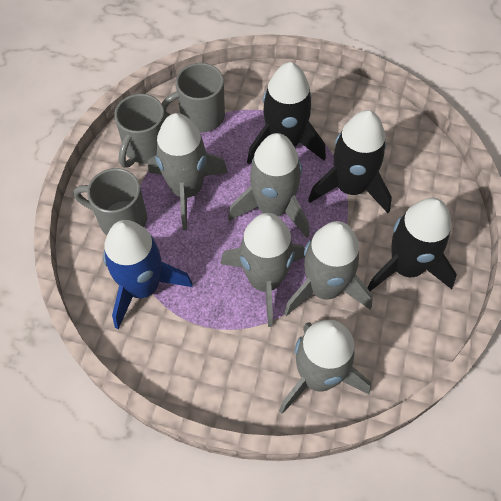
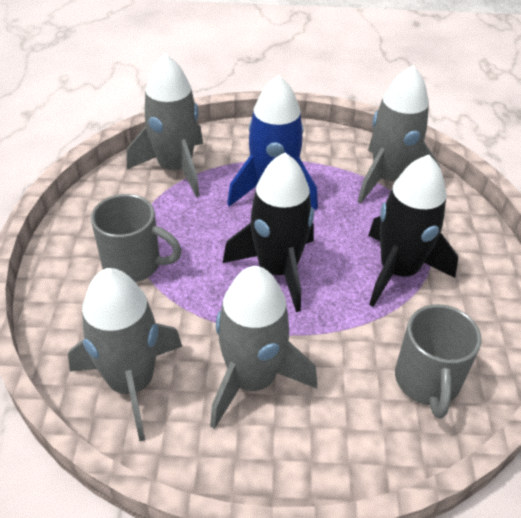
black rocket: [247,62,326,165] [308,110,392,213] [367,198,457,291] = 3 -> [223,153,314,312] [368,155,458,307] = 2
grey mug: [73,168,147,235] [114,94,165,168] [161,63,225,132] = 3 -> [91,194,182,282] [395,304,481,419] = 2
grey rocket: [148,113,228,230] [220,213,305,327] [228,133,309,238] [279,320,371,414] [284,221,373,316] = 5 -> [68,268,182,441] [127,53,203,197] [210,266,317,429] [358,65,440,203] = 4

